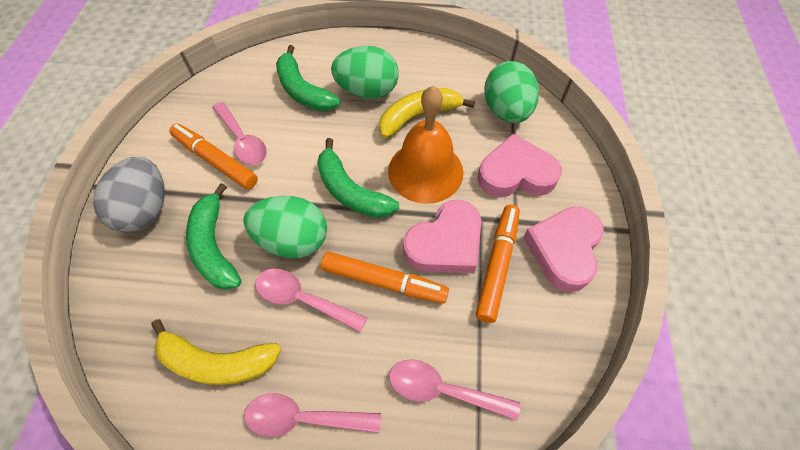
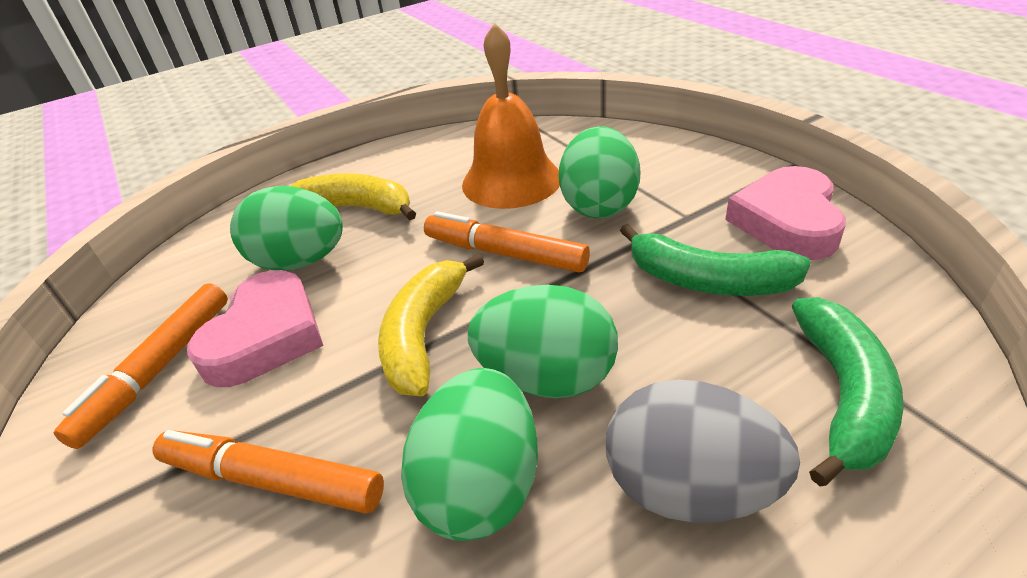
green banana: [186,183,242,290] [276,45,340,111] [317,138,399,218] = 3 -> [620,224,811,296] [792,297,904,487] = 2
green egg: [243,196,327,258] [331,46,399,99] [484,61,539,123] = 3 -> [230,186,343,271] [401,368,538,541] [468,285,618,398] [559,126,640,218] = 4
pink heart: [403,200,481,273] [477,134,562,197] [523,206,604,292] = 3 -> [187,270,324,387] [725,166,846,260] = 2
pink spoon: [212,102,267,165] [244,393,381,437] [255,269,367,332] [389,359,520,421] = 4 -> none = 0

